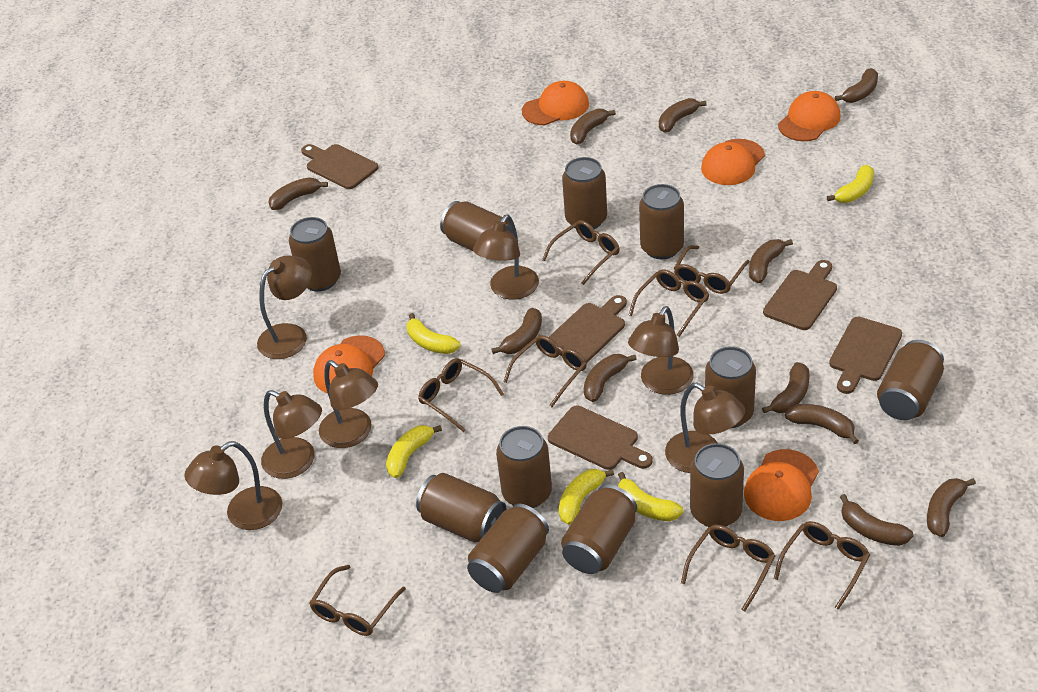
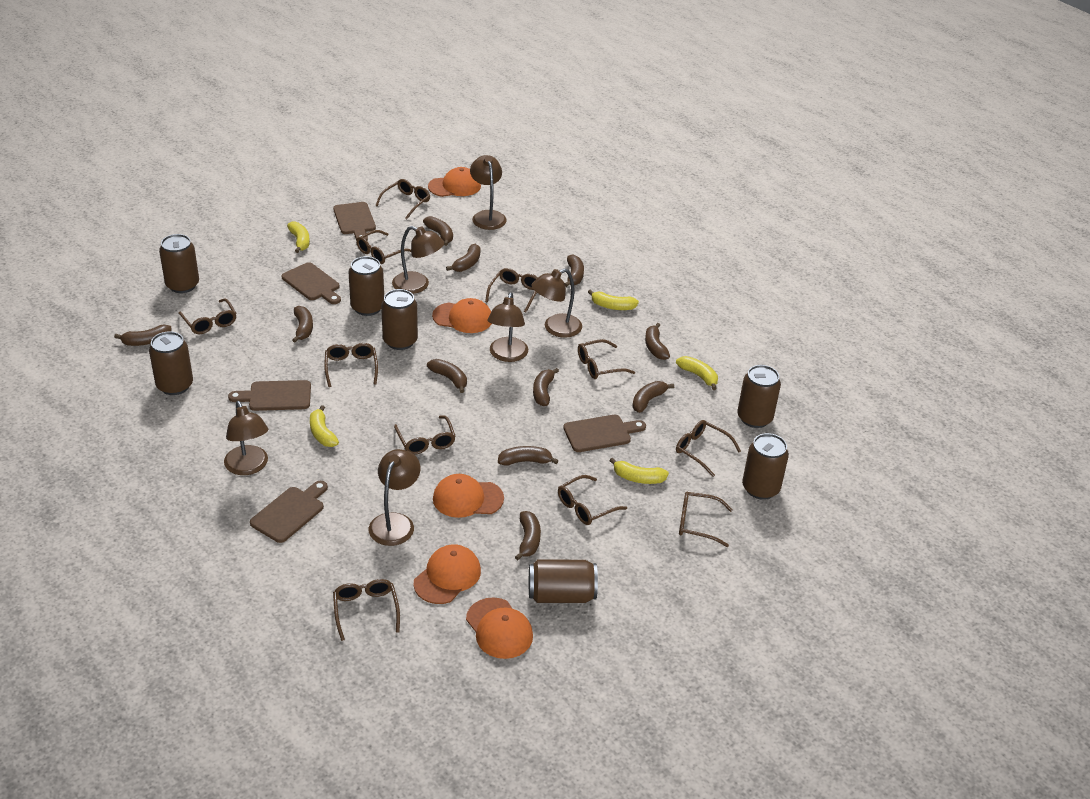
brown can: [289,217,341,292] [416,473,507,542] [440,201,512,251] [467,504,549,593] [496,426,552,508] [561,484,637,574] [562,157,607,229] [639,184,684,259] [690,443,744,527] [705,346,756,428] [877,340,944,420] = 11 -> [149,331,193,395] [159,234,199,293] [349,256,384,316] [381,289,418,350] [529,560,598,603] [737,365,781,428] [742,433,789,500] = 7
brown glasses: [309,565,406,636] [418,358,504,432] [503,335,587,407] [542,220,620,285] [629,269,709,337] [674,245,750,294] [681,525,775,612] [774,521,870,610] = 8 -> [178,298,237,334] [324,343,378,387] [333,579,400,641] [356,230,411,264] [375,179,430,219] [394,415,456,455] [485,268,538,313] [558,475,627,525] [578,339,635,379] [676,420,741,477] [679,492,733,547] = 11
brown lamp: [184,441,282,530] [257,255,312,359] [261,390,322,479] [319,360,378,448] [473,215,539,300] [628,306,694,395] [665,383,745,473] = 7 -> [224,401,268,475] [369,449,420,546] [392,226,444,294] [470,155,507,230] [487,292,528,362] [531,269,582,338] = 6

